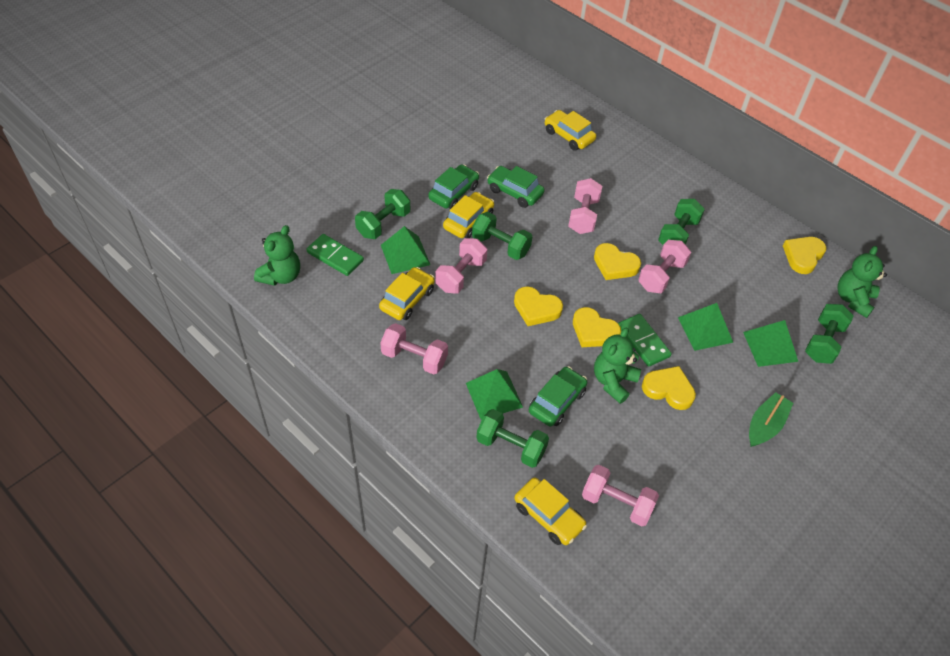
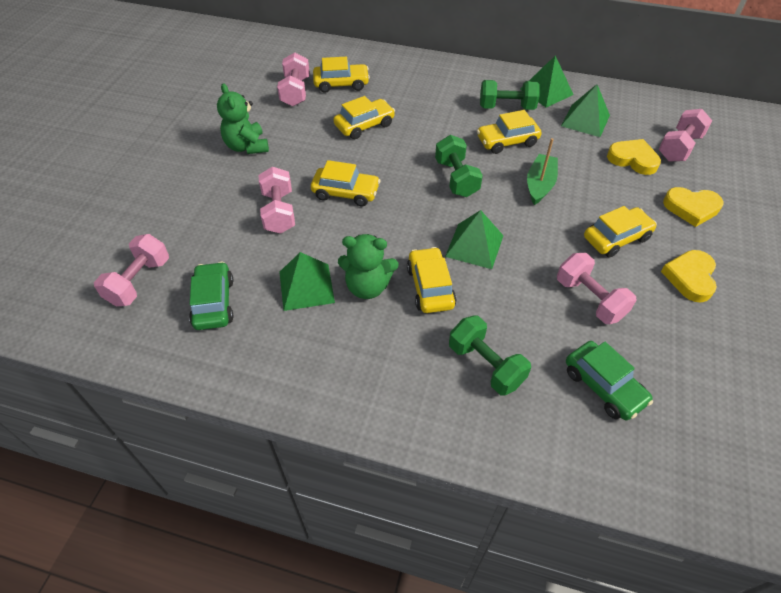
green car: [428,164,479,209] [487,166,545,208] [529,366,587,427] = 3 -> [189,262,234,330] [566,341,653,420] = 2
green domino: [306,234,364,276] [618,314,672,367] = 2 -> none = 0
green dumbbell: [355,189,410,239] [472,212,532,260] [476,409,549,468] [658,199,705,245] [805,304,854,364] = 5 -> [435,135,483,197] [449,315,531,396] [480,80,540,110] = 3
green teddy bear: [254,225,300,286] [594,327,641,404] [838,246,887,318] = 3 -> [217,83,269,154] [338,234,398,299] = 2
yellow car: [379,267,435,320] [443,192,494,238] [514,478,587,545] [545,110,596,151] = 4 -> [311,160,380,206] [313,57,370,93] [333,96,395,139] [407,247,457,313] [477,110,542,154] [584,206,657,257] = 6
yellow heart: [514,286,563,326] [573,307,621,347] [594,243,641,280] [642,366,696,410] [783,237,827,274] = 5 -> [607,139,661,175] [661,250,717,302] [663,187,724,227] = 3

